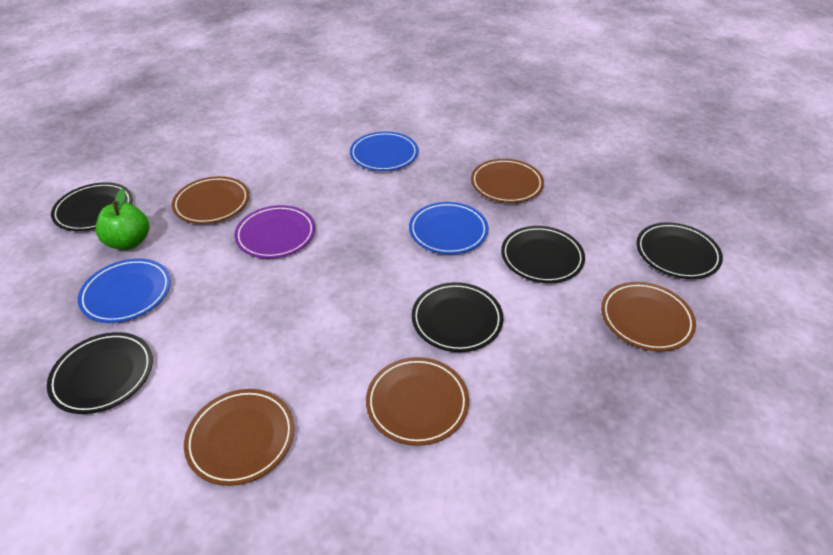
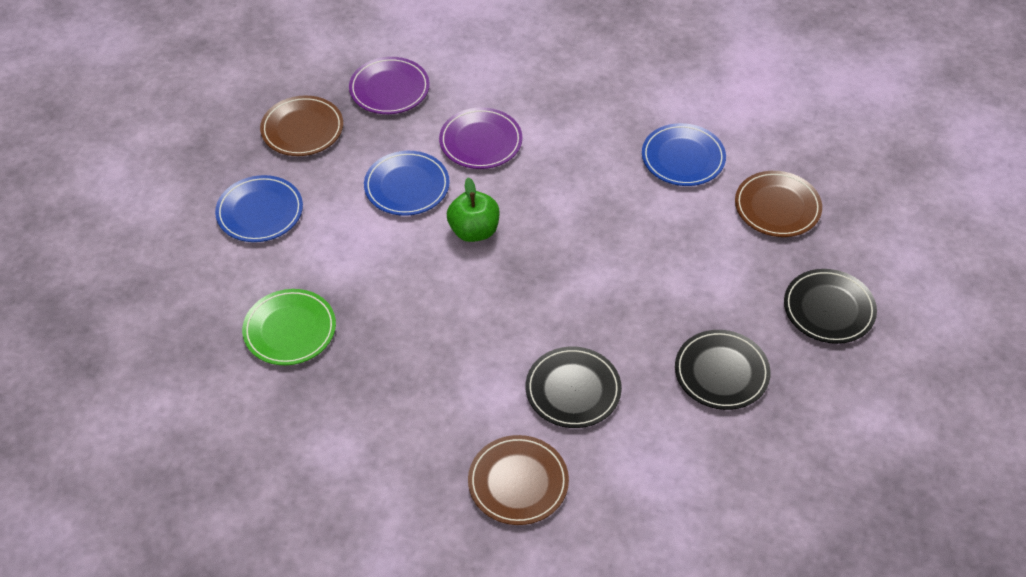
black plate: [47,332,153,414] [51,182,133,231] [412,282,503,352] [501,226,585,283] [636,222,723,279] = 5 -> [526,347,622,428] [675,330,771,410] [784,269,877,344] = 3
brown plate: [172,176,249,224] [184,389,294,486] [366,357,469,446] [471,159,544,203] [601,282,696,351] = 5 -> [260,96,343,156] [468,435,569,525] [735,171,822,237] = 3
green plate: none = 0 -> [242,289,336,365] = 1
purple plate: [234,205,315,258] = 1 -> [349,57,430,114] [439,107,522,169] = 2

